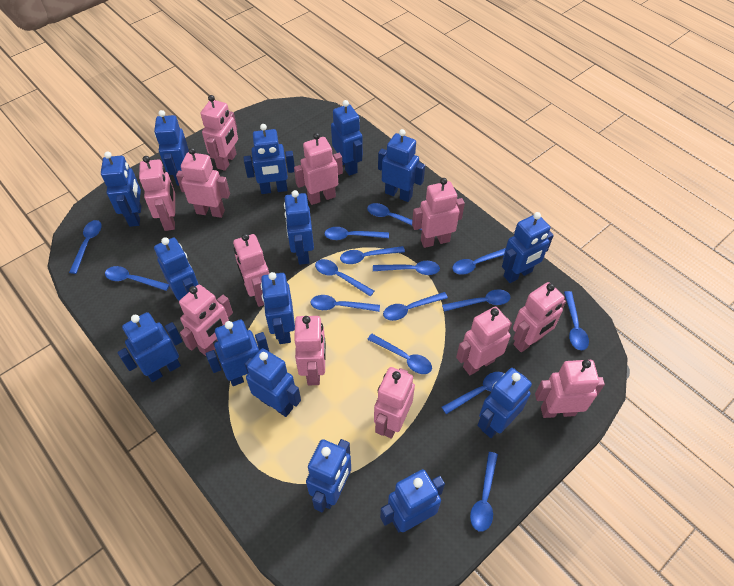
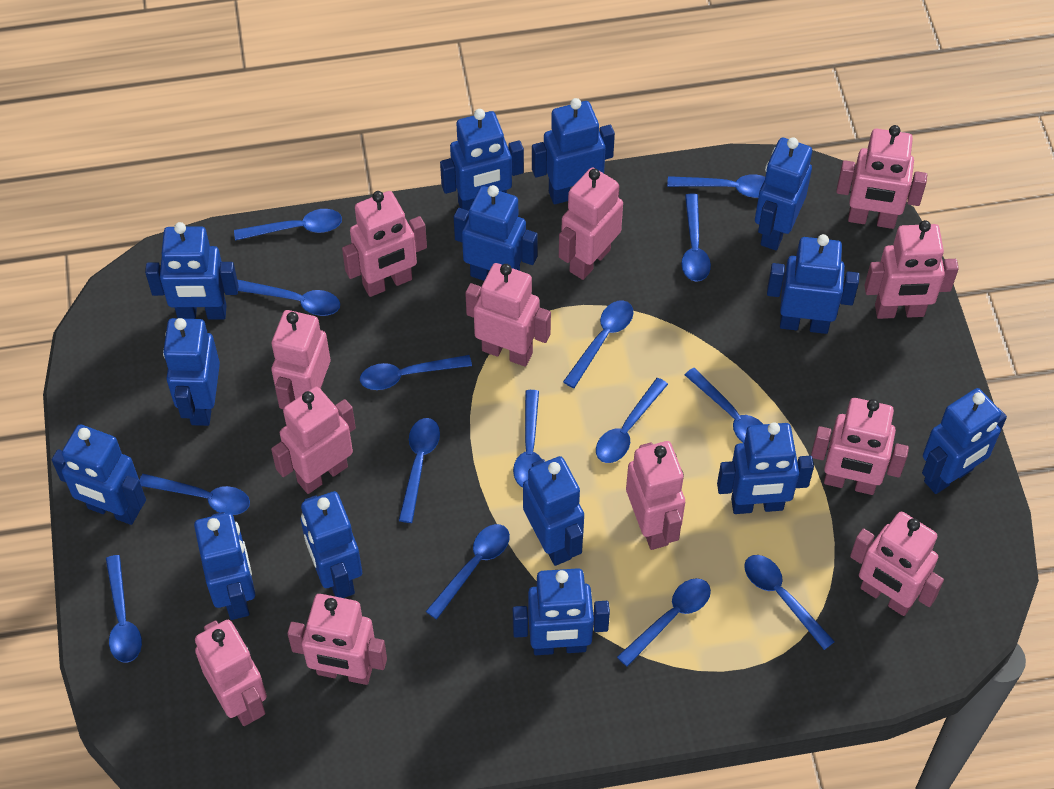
blue robot: [101,152,141,227] [118,312,183,382] [154,110,189,186] [154,237,199,301] [206,320,269,386] [243,124,295,194] [245,348,301,417] [261,272,295,344] [284,190,314,265] [306,439,351,512] [331,100,363,176] [378,129,425,202] [380,469,445,532] [477,368,532,438] [502,212,554,283] = 15 -> [52,425,146,525] [145,222,239,320] [163,318,220,426] [194,512,255,620] [301,491,362,598] [440,109,524,211] [454,185,538,281] [513,568,610,655] [523,456,584,566] [532,98,615,204] [717,423,814,514] [755,137,812,250] [767,234,859,334] [922,388,1007,494] = 14

